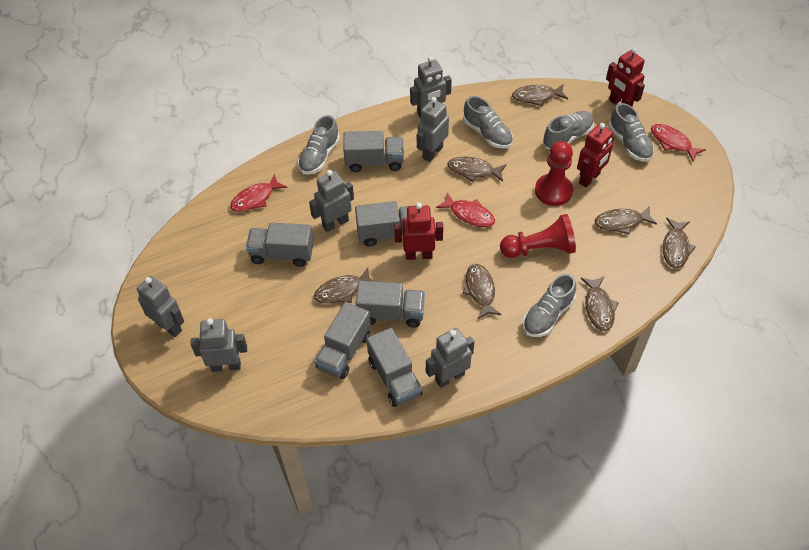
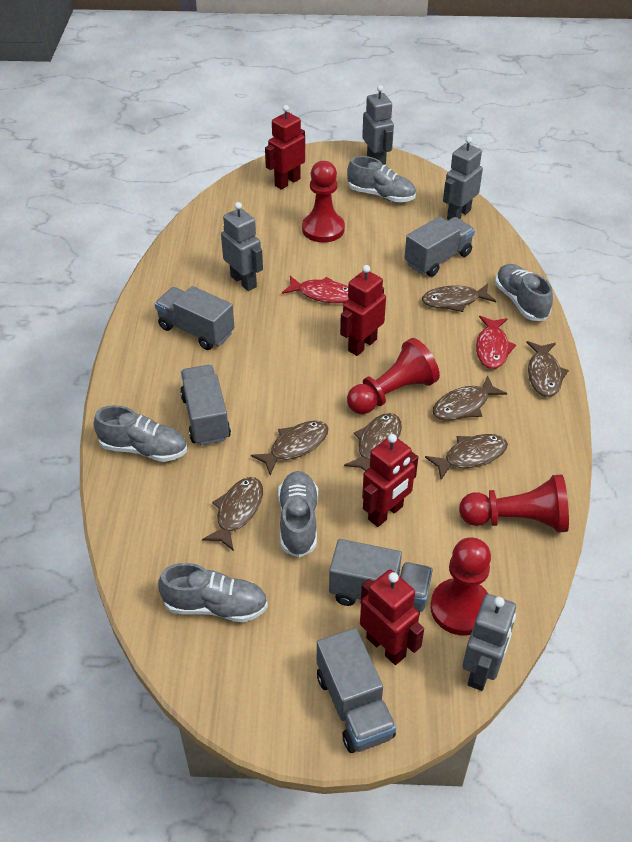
grey robot: [137,276,184,337] [191,318,247,372] [309,170,354,232] [410,56,452,119] [417,97,449,162] [426,328,474,388] = 6 -> [221,202,263,291] [362,85,394,165] [443,137,483,220] [463,594,516,691] = 4
grey truck: [246,223,314,267] [314,302,371,379] [343,131,404,172] [355,201,414,247] [356,281,425,328] [367,328,423,407] = 6 -> [155,286,235,350] [180,365,231,445] [317,628,396,753] [329,539,433,615] [405,216,475,277] = 5
red fish: [230,174,287,212] [436,192,495,227] [651,124,706,162] = 3 -> [282,276,349,303] [476,316,516,369] = 2
red pawn: [500,214,576,258] [535,141,573,206] = 2 -> [302,161,345,243] [347,338,440,414] [430,537,491,635] [459,474,569,533] = 4
red robot: [394,203,443,260] [577,123,614,187] [606,48,645,107] = 3 -> [265,105,305,190] [340,265,386,356] [360,570,424,665] [362,434,418,527] = 4

